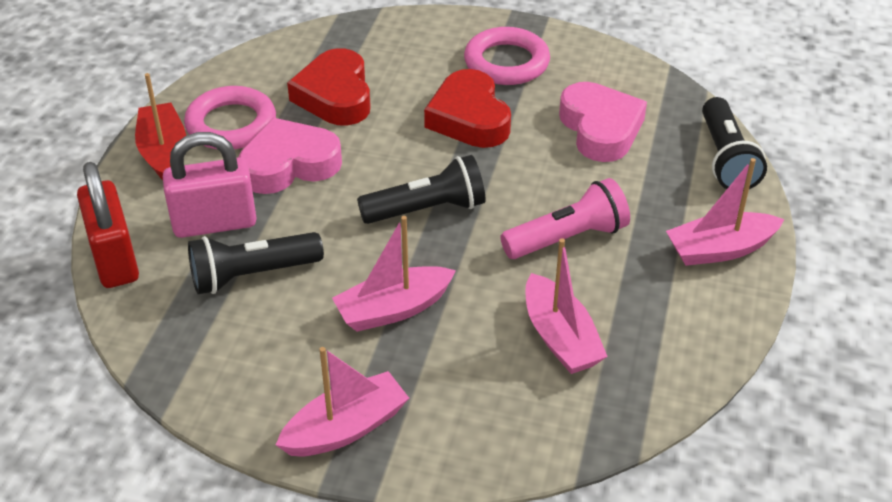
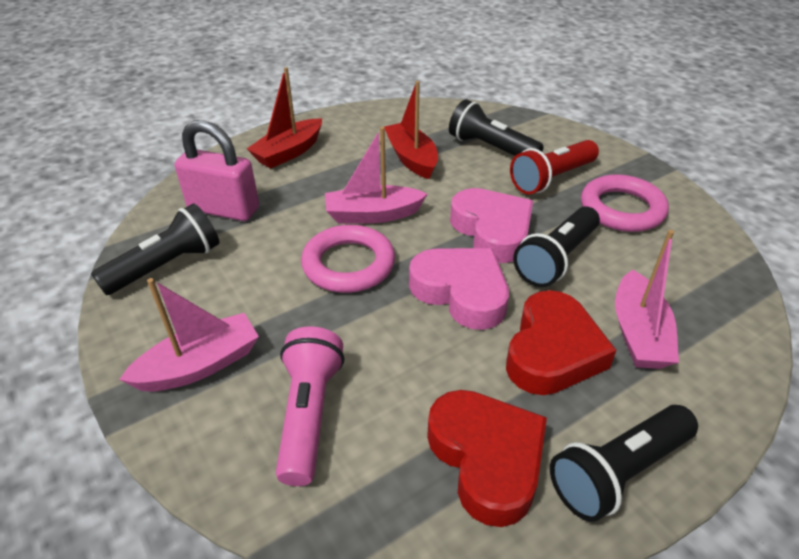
black flashlight: [188,232,324,294] [357,155,486,224] [702,97,767,190] = 3 -> [91,204,219,295] [449,99,544,156] [513,206,600,287] [550,405,698,522] = 4
pink boat: [276,347,409,456] [332,216,456,332] [525,238,608,374] [666,158,784,266] = 4 -> [119,278,259,392] [325,127,428,223] [615,230,679,369] = 3
red boat: [135,73,186,180] = 1 -> [247,67,322,168] [384,81,438,179] = 2
red flashlight: none = 0 -> [510,140,599,194] = 1
red padlock: [77,162,139,288] = 1 -> none = 0

